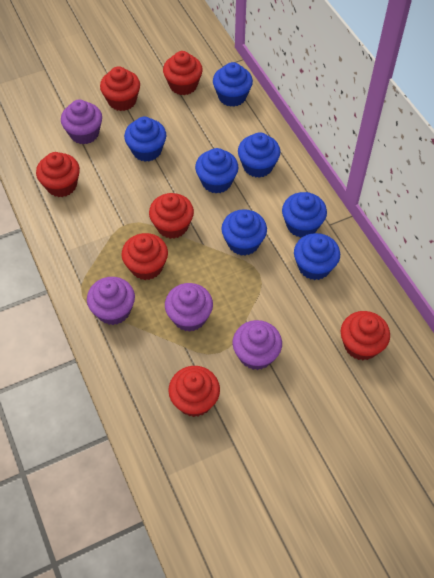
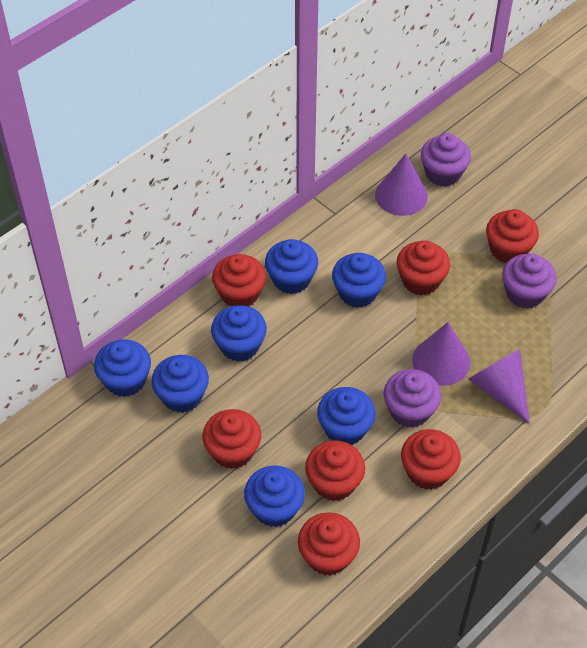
purple cone: none = 0 -> [375,154,428,216] [412,322,470,386] [469,349,530,424] = 3
purple cupcake: [61,100,102,145] [87,277,135,325] [165,283,213,332] [232,320,282,370] = 4 -> [384,369,441,428] [421,133,471,187] [502,254,557,309] = 3

